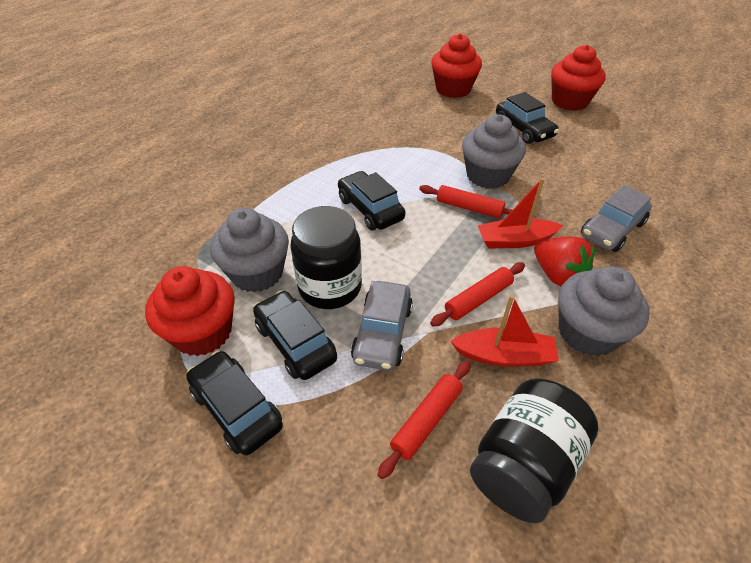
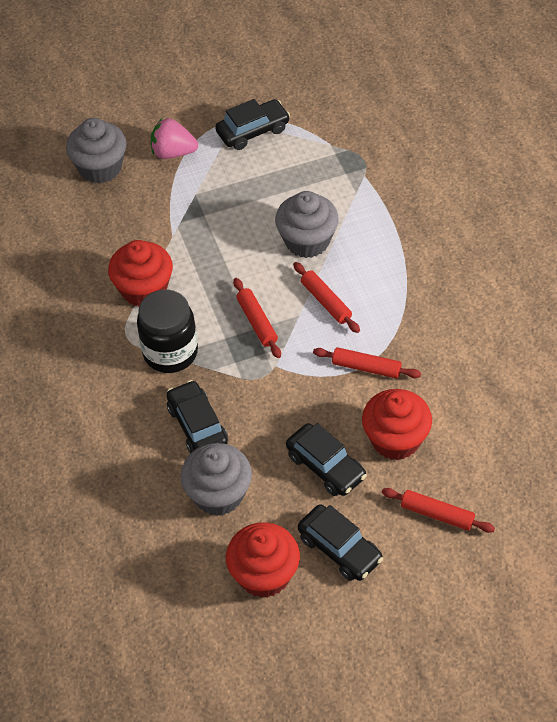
black jar: [290,206,362,309] [470,379,599,523] = 2 -> [137,290,198,373] = 1
grey car: [351,281,413,371] [581,185,652,252] = 2 -> none = 0
pink strawberry: none = 0 -> [151,118,198,159] = 1
red boat: [450,295,559,367] [478,178,563,248] = 2 -> none = 0
red rolling pin: [378,361,471,479] [419,185,513,218] [430,263,525,326] = 3 -> [233,278,281,358] [293,262,360,333] [313,347,421,379] [382,488,495,533] = 4
red strawberry: [534,237,595,286] = 1 -> none = 0

